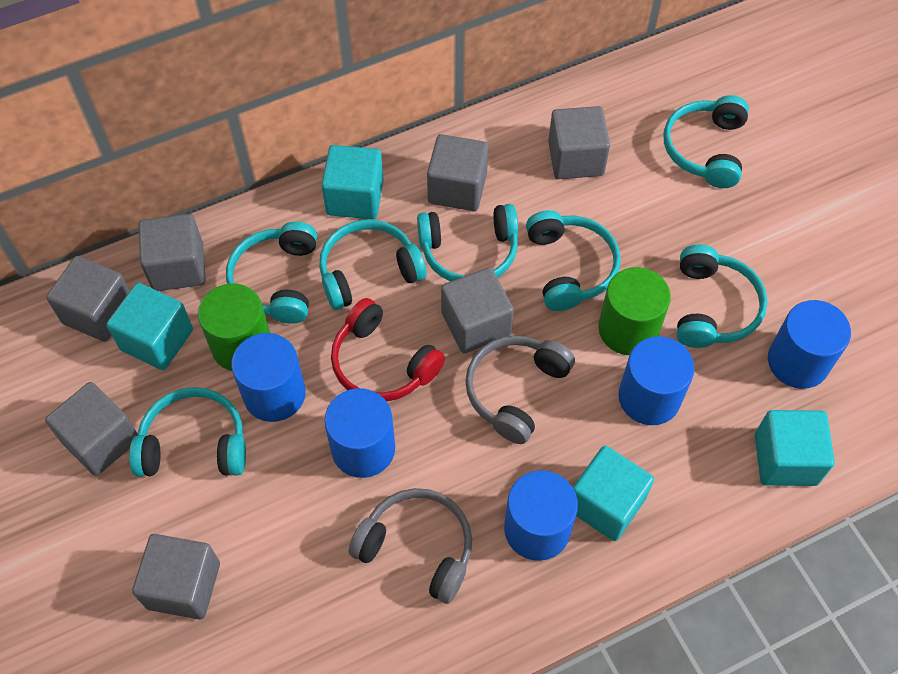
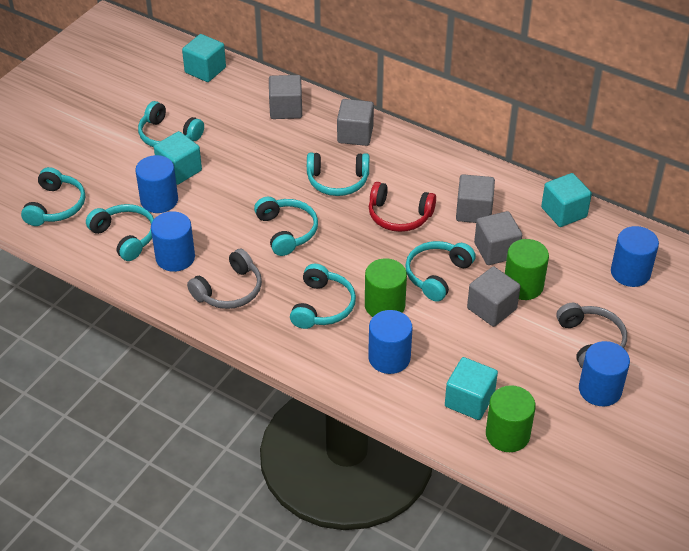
green cylinder: [198,283,270,371] [598,267,671,355] = 2 -> [365,258,407,317] [486,385,536,452] [505,239,549,300] = 3
grey cube: [45,382,138,476] [46,256,130,342] [132,534,220,620] [139,214,206,291] [427,134,488,211] [441,267,514,353] [548,106,610,179] = 7 -> [269,75,302,119] [337,99,374,146] [456,174,495,223] [467,266,520,327] [474,211,522,265] = 5

